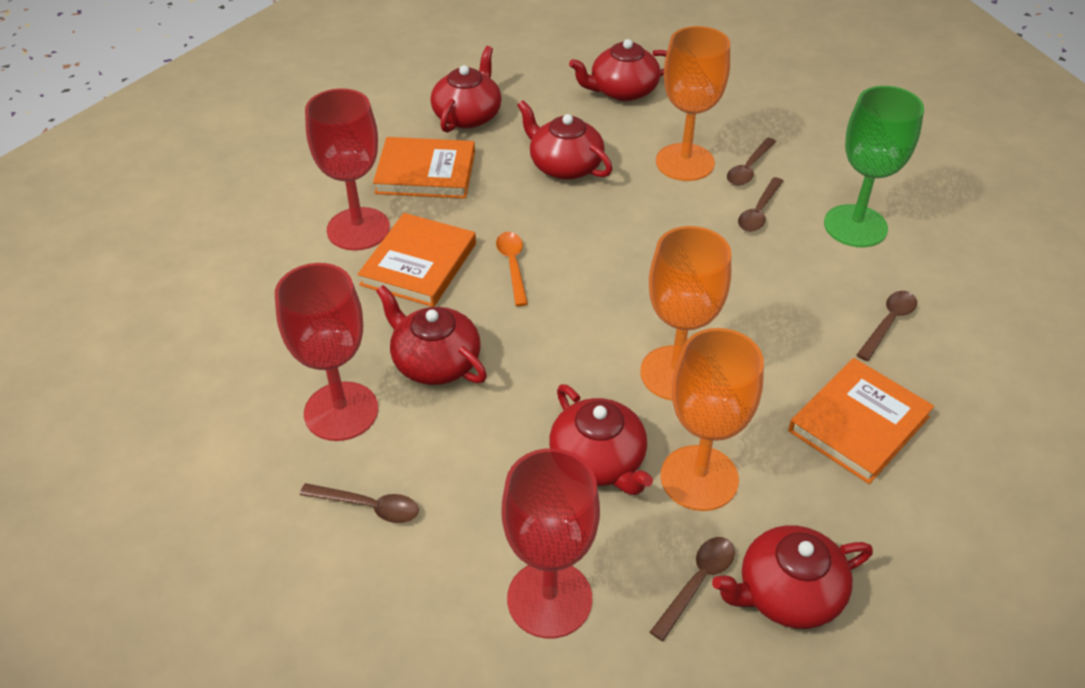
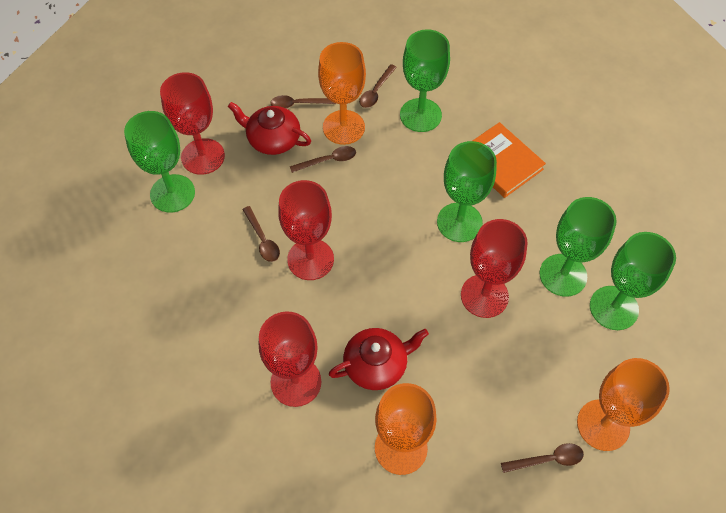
green goblet: [824,86,924,247] = 1 -> [124,111,195,212] [400,29,450,132] [437,141,497,242] [539,197,617,297] [590,232,676,330] = 5
orange book: [358,213,476,307] [373,137,475,199] [788,358,934,484] = 3 -> [473,122,546,198] = 1
orange spoon: [496,232,528,306] = 1 -> none = 0
red goblet: [275,263,378,441] [305,88,390,251] [502,448,600,638] = 3 -> [160,72,225,175] [259,311,321,407] [278,180,334,280] [461,219,528,318] = 4
red teapot: [376,285,487,385] [431,46,502,133] [517,100,612,180] [549,384,653,495] [569,39,667,101] [712,525,873,629] = 6 -> [228,102,311,155] [329,328,429,390] = 2

